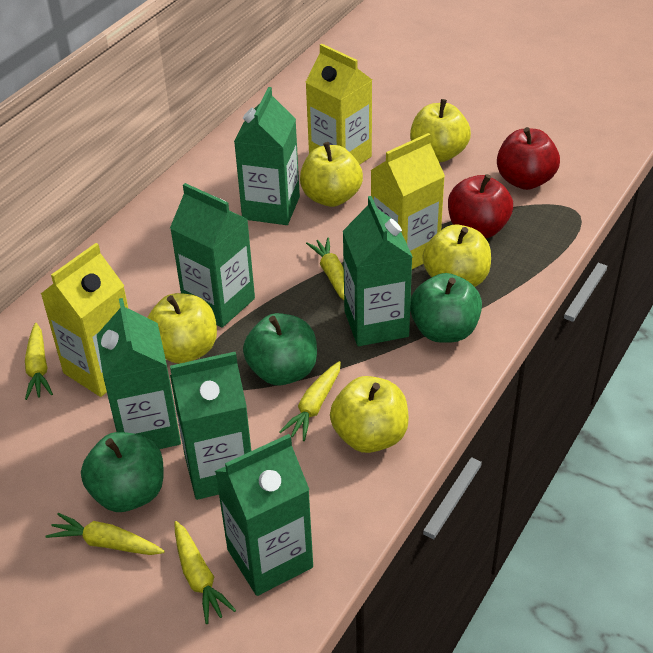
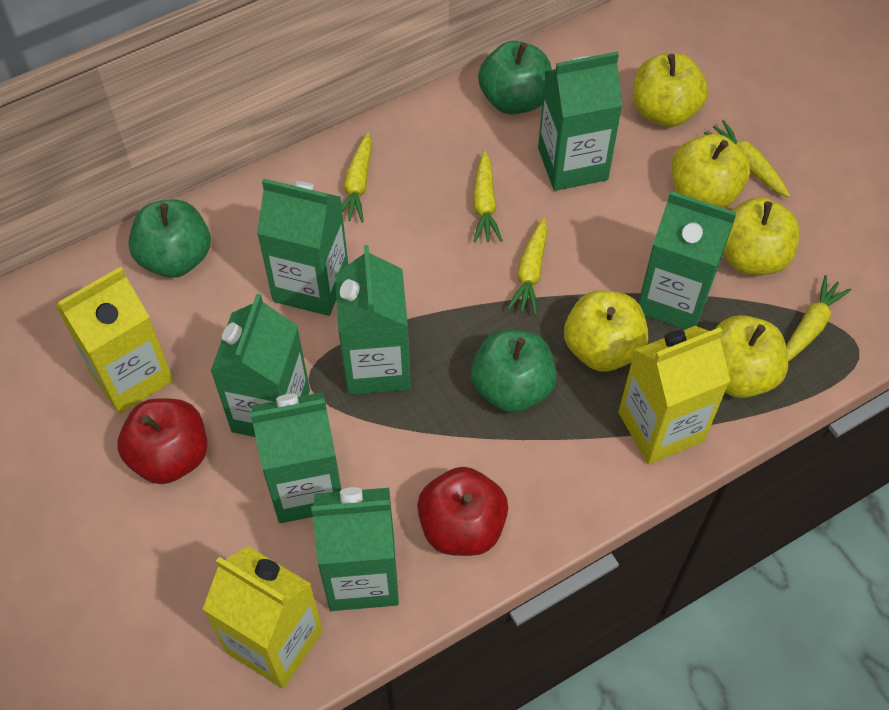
green carton: [97,298,181,449] [170,183,255,327] [170,352,251,500] [215,434,313,596] [234,87,300,225] [343,196,412,346] = 6 -> [210,294,310,437] [250,392,341,523] [257,178,348,316] [311,487,399,611] [335,245,411,395] [538,51,623,191] [638,191,736,330] = 7

